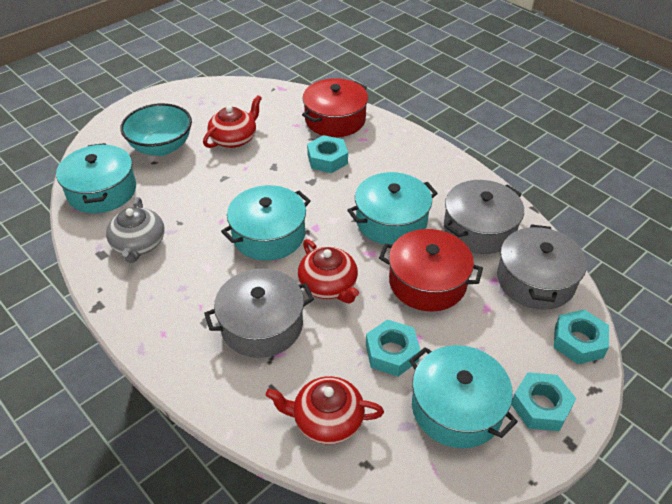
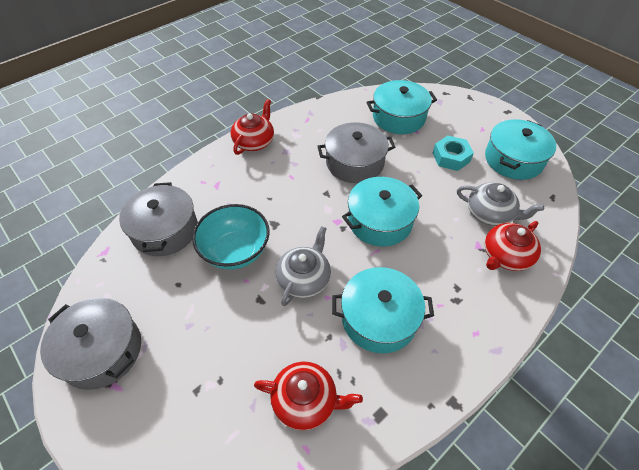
grey teapot: [106,197,165,263] = 1 -> [276,226,331,306] [457,183,544,226] = 2
red pot: [302,78,368,137] [379,229,483,311] = 2 -> none = 0
turquoise nut: [307,135,348,173] [366,320,421,376] [511,372,576,431] [554,310,609,364] = 4 -> [433,136,474,171] = 1

